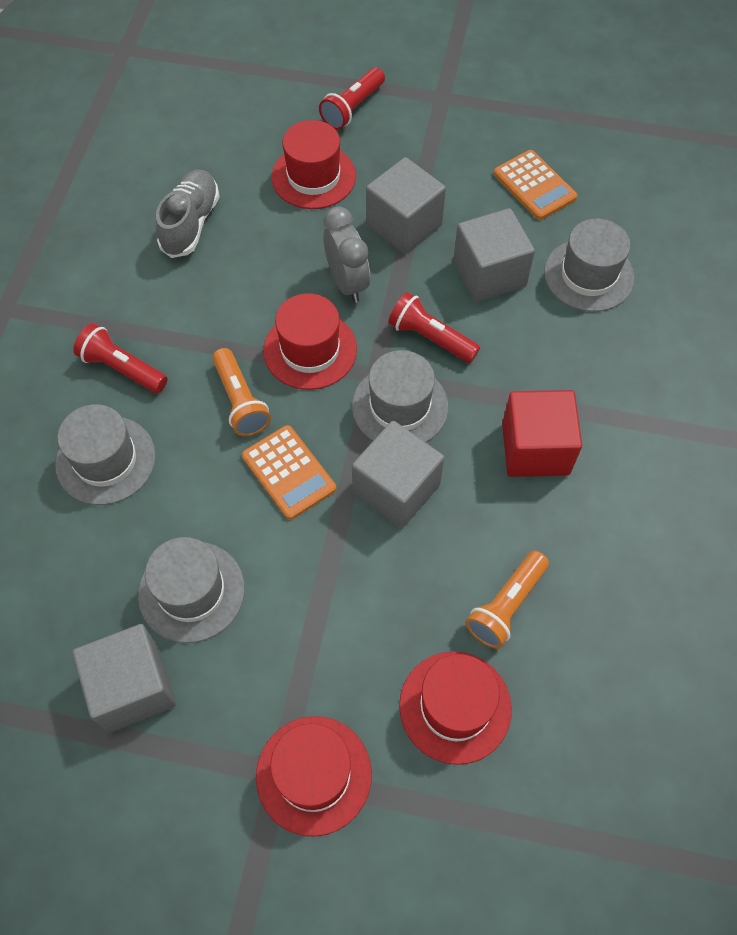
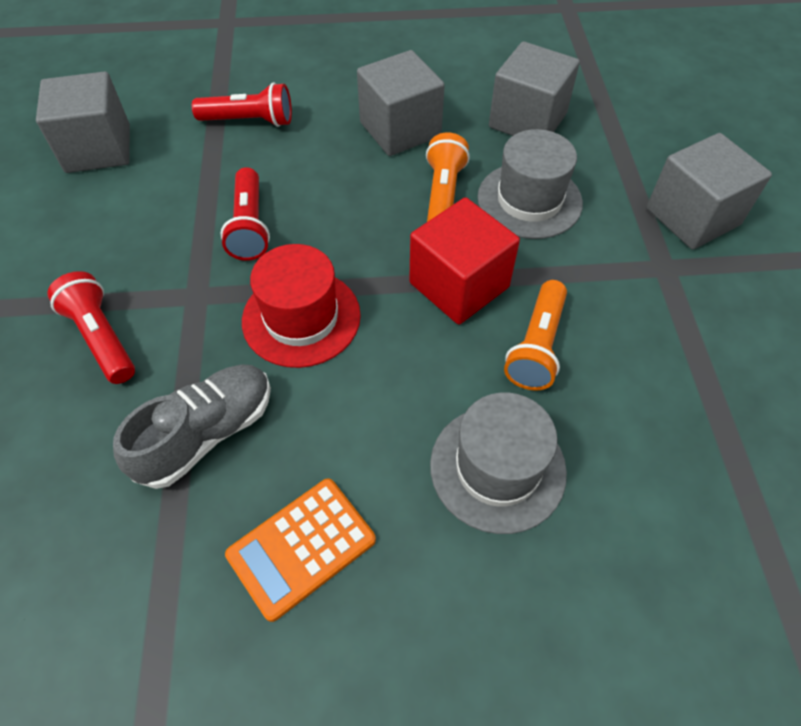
grey clock: [323,206,370,303] = 1 -> none = 0
grey hat: [55,404,156,505] [138,537,245,643] [352,350,448,442] [544,219,635,312] = 4 -> [430,392,567,534] [478,129,583,239] = 2
orange calculator: [242,425,336,520] [494,150,578,220] = 2 -> [225,478,376,622] = 1
red hat: [256,716,372,837] [263,293,357,390] [271,120,356,209] [399,651,512,765] = 4 -> [242,244,361,368] = 1

